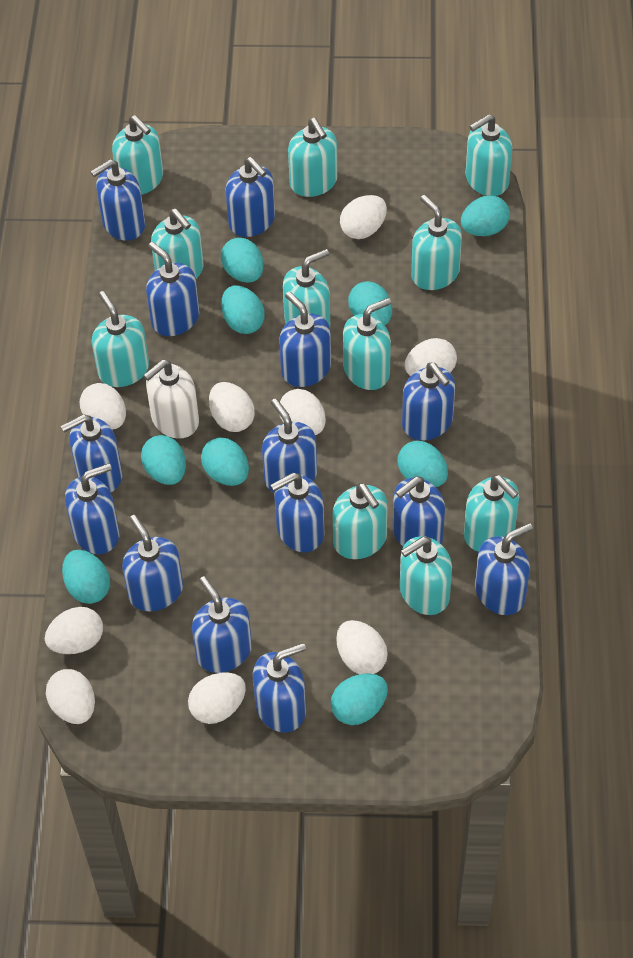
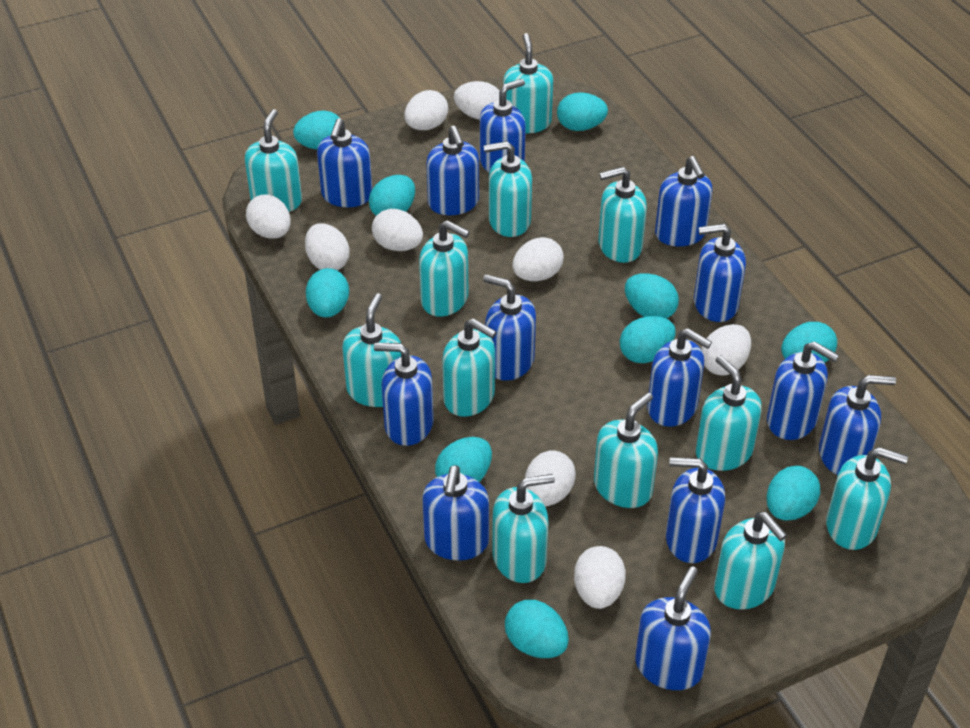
blue soap dispenser: [61,414,123,493] [65,463,119,554] [91,159,145,241] [122,515,183,611] [146,242,199,336] [192,576,252,673] [226,157,275,237] [253,643,306,733] [262,398,317,493] [271,473,325,552] [279,291,331,387] [393,477,445,546] [402,363,455,440] [475,523,533,615] = 14 -> [317,118,372,207] [374,343,434,446] [422,465,489,560] [426,126,479,215] [480,79,526,173] [483,274,536,381] [635,566,711,690] [647,328,712,427] [655,156,713,246] [666,457,725,563] [694,224,746,322] [767,341,839,440] [819,375,896,475] = 13
turquoise egg: [62,550,110,604] [141,435,186,485] [201,438,249,486] [221,237,264,283] [221,285,265,334] [330,673,388,725] [348,281,392,325] [398,441,448,487] [461,195,510,236] = 9 -> [293,111,341,149] [306,268,349,318] [369,175,415,216] [435,437,492,482] [505,600,569,658] [557,92,608,131] [620,316,676,363] [625,273,679,319] [767,466,820,521] [781,322,837,363] = 10
turquoise soap dispenser: [92,291,149,387] [112,115,163,195] [151,209,204,279] [283,249,330,327] [288,118,337,197] [332,483,388,559] [343,298,391,390] [400,536,452,615] [411,195,462,290] [464,475,519,552] [466,114,512,196] = 11 -> [245,109,302,212] [342,293,401,407] [419,220,470,317] [442,318,497,417] [483,141,532,237] [492,474,555,583] [503,33,553,133] [594,393,658,508] [598,167,647,263] [696,355,762,471] [714,512,787,610] [826,447,908,550] = 12
white soap dispenser: [143,359,199,439] = 1 -> none = 0

